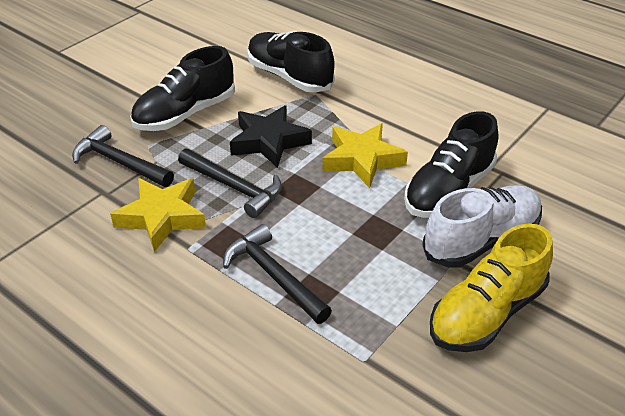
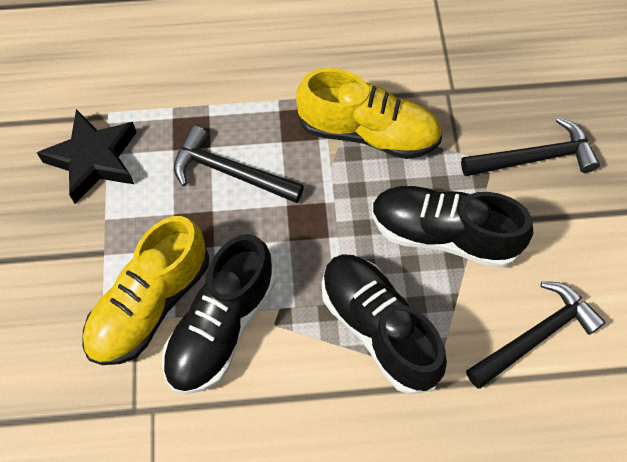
white shoe: [422,185,542,268] = 1 -> none = 0
yellow shoe: [430,224,553,352] = 1 -> [82,216,209,365] [296,68,442,159] = 2
yellow star: [110,178,206,252] [323,123,408,188] = 2 -> none = 0

